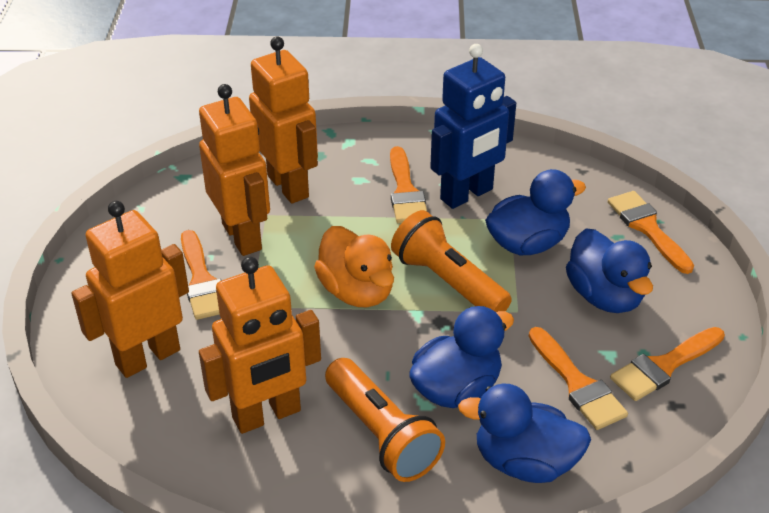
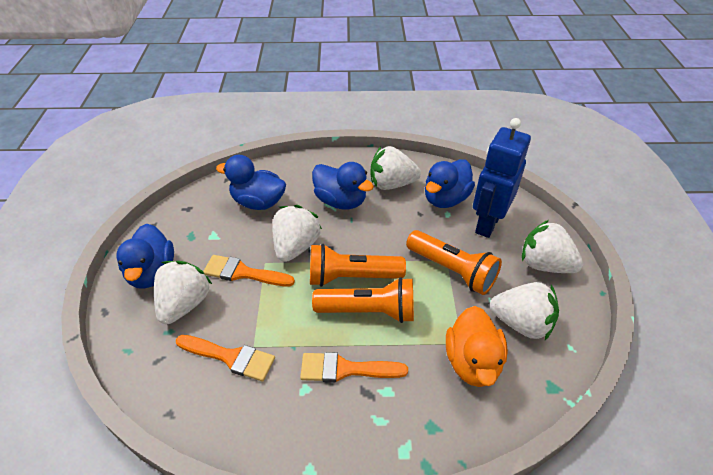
orange brush: [181,230,222,320] [390,146,427,224] [529,327,628,430] [608,191,694,274] [610,327,725,401] = 5 -> [176,335,275,381] [203,255,295,286] [300,352,408,382] = 3
orange flashlight: [325,358,445,482] [391,210,512,312] = 2 -> [310,244,406,287] [312,277,414,323] [406,230,502,295] = 3
orange robot: [71,201,189,378] [199,84,270,256] [199,257,321,434] [249,36,318,203] = 4 -> none = 0
white strawberry: none = 0 -> [154,261,212,324] [272,205,322,262] [370,146,421,190] [490,282,559,340] [522,220,583,273] = 5

